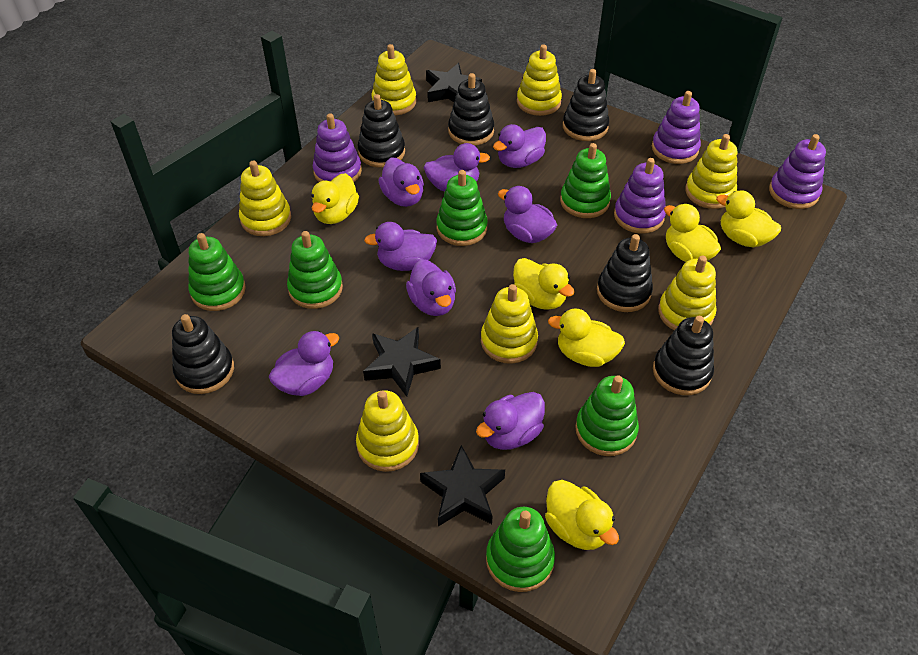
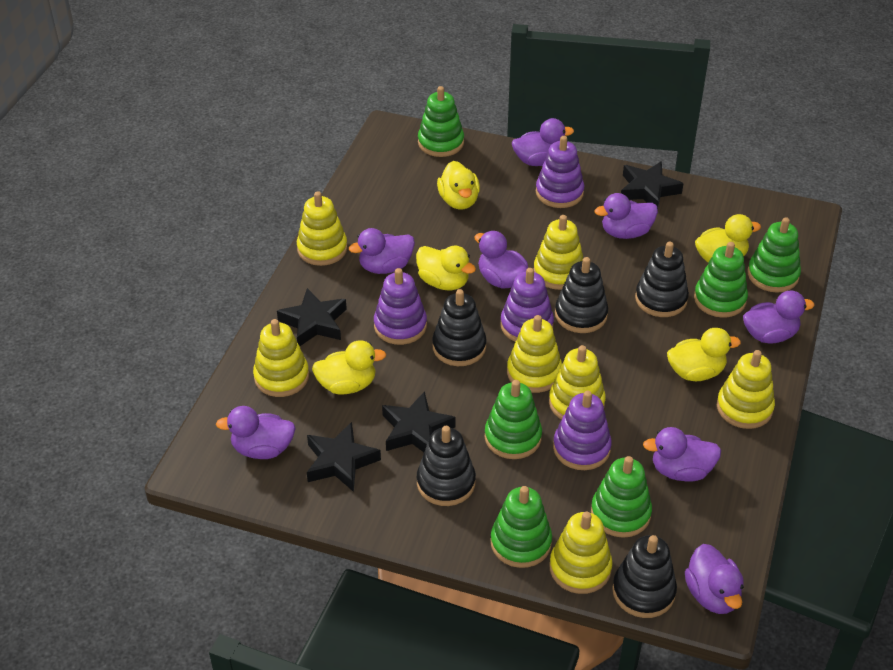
black stacking toy: [172,314,234,394] [358,94,405,168] [448,73,494,146] [563,69,609,141] [597,234,653,312] [653,316,714,395] = 6 -> [417,426,476,506] [432,289,487,366] [555,257,608,333] [612,535,677,618] [635,242,689,317] = 5
black star: [363,327,441,397] [420,445,505,526] [426,63,482,102] = 3 -> [277,288,347,346] [307,422,381,492] [382,391,456,452] [621,161,684,208] = 4
yellow duck: [311,173,359,224] [513,258,575,310] [545,480,619,550] [548,308,625,367] [664,204,721,262] [716,190,781,247] = 6 -> [312,340,386,395] [416,246,476,290] [437,161,480,209] [667,328,741,381] [695,214,761,263] = 5

